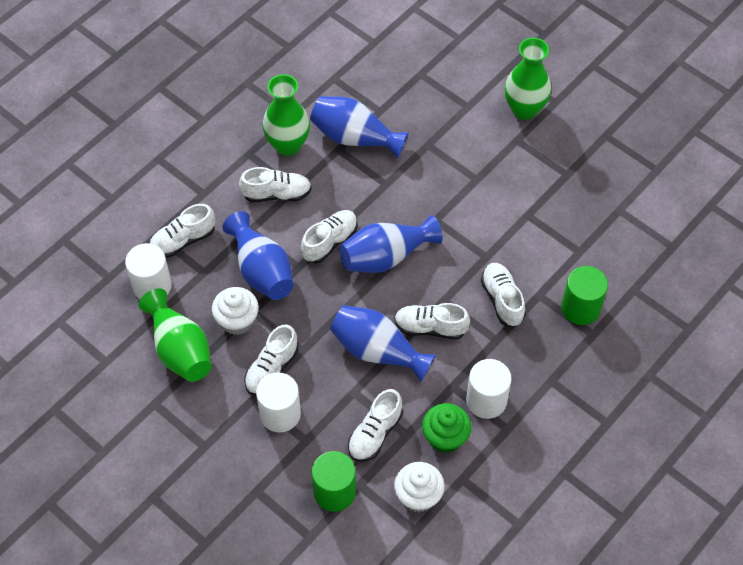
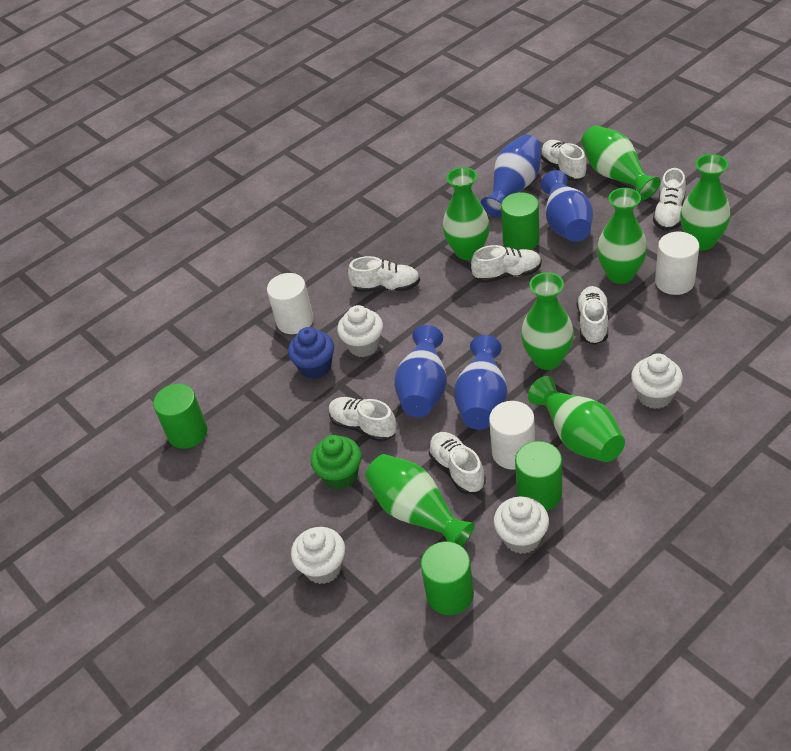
blue cupcake: none = 0 -> [288,327,334,379] = 1
green cylinder: [312,451,356,512] [561,266,608,325] = 2 -> [153,384,208,449] [421,541,474,615] [501,192,540,250] [515,441,562,511] = 4
green vase: [139,289,211,382] [263,74,310,156] [505,38,551,120] = 3 -> [365,454,475,546] [442,167,490,260] [521,272,574,370] [528,376,625,462] [581,125,661,200] [597,188,647,284] [680,154,731,250] = 7
white cupcake: [212,287,259,335] [394,462,445,512] = 2 -> [291,527,345,584] [337,305,383,357] [494,497,549,554] [631,353,683,409] = 4

